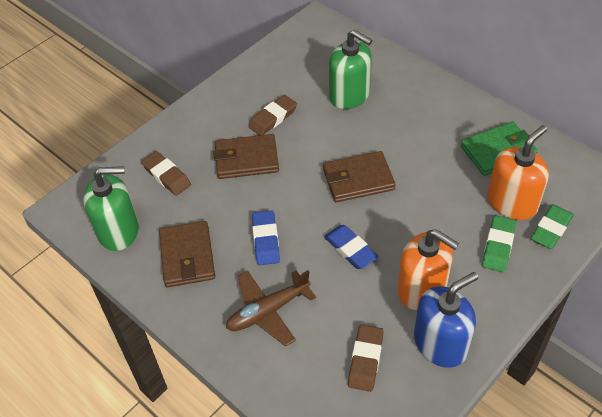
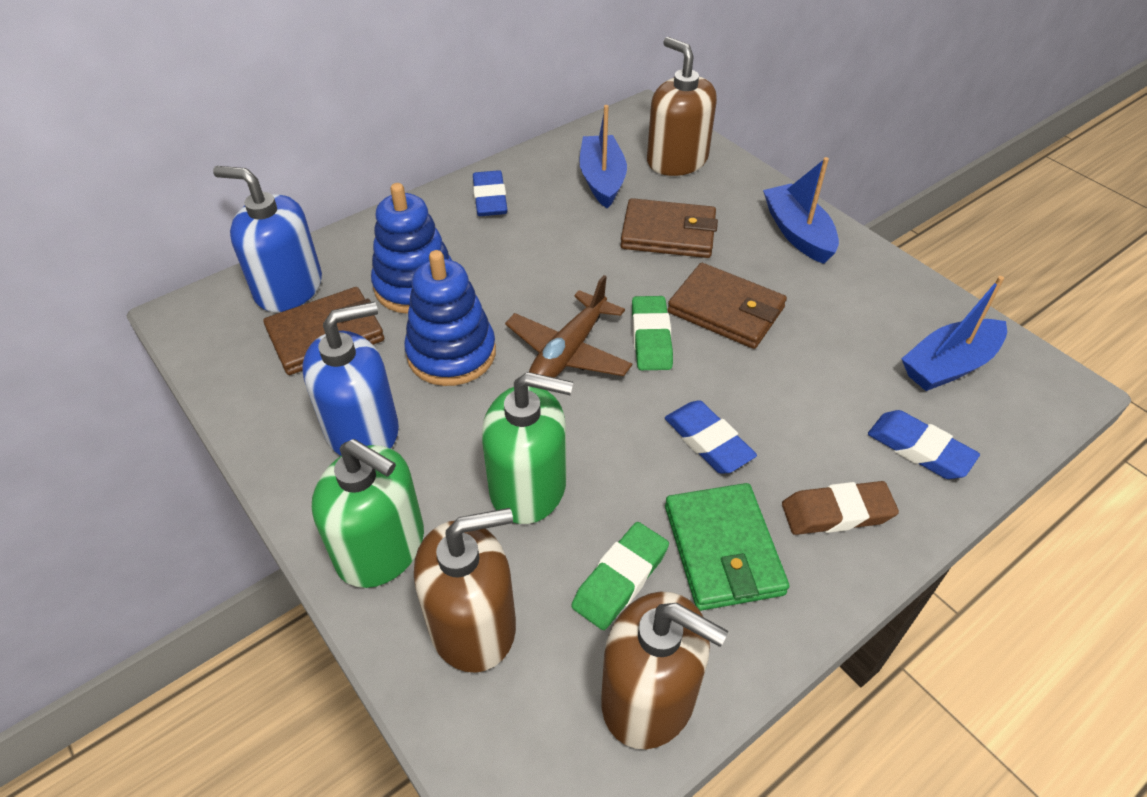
blue boat: none = 0 -> [579,105,627,209] [763,157,839,264] [902,276,1007,391] = 3
blue eraser: [252,210,280,265] [324,225,379,269] = 2 -> [473,170,507,216] [665,400,757,474] [868,410,980,479] = 3
blue soap dispenser: [414,272,478,368] = 1 -> [213,166,322,312] [303,302,399,456] = 2
blue stacking toy: none = 0 -> [371,183,452,314] [404,250,496,386] = 2
brown eraser: [141,151,191,196] [248,95,297,135] [348,325,384,392] = 3 -> [782,481,899,535] = 1
brown soap dispenser: none = 0 -> [414,508,516,673] [601,592,728,749] [647,37,717,176] = 3
orange soap dispenser: [397,229,459,310] [487,125,549,220] = 2 -> none = 0

